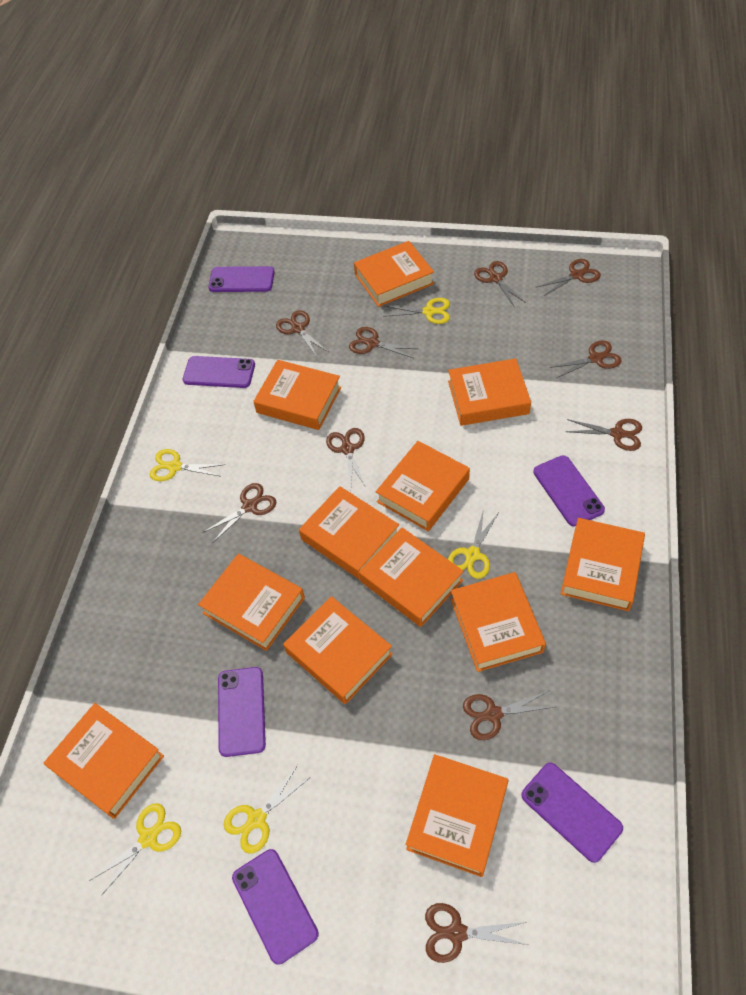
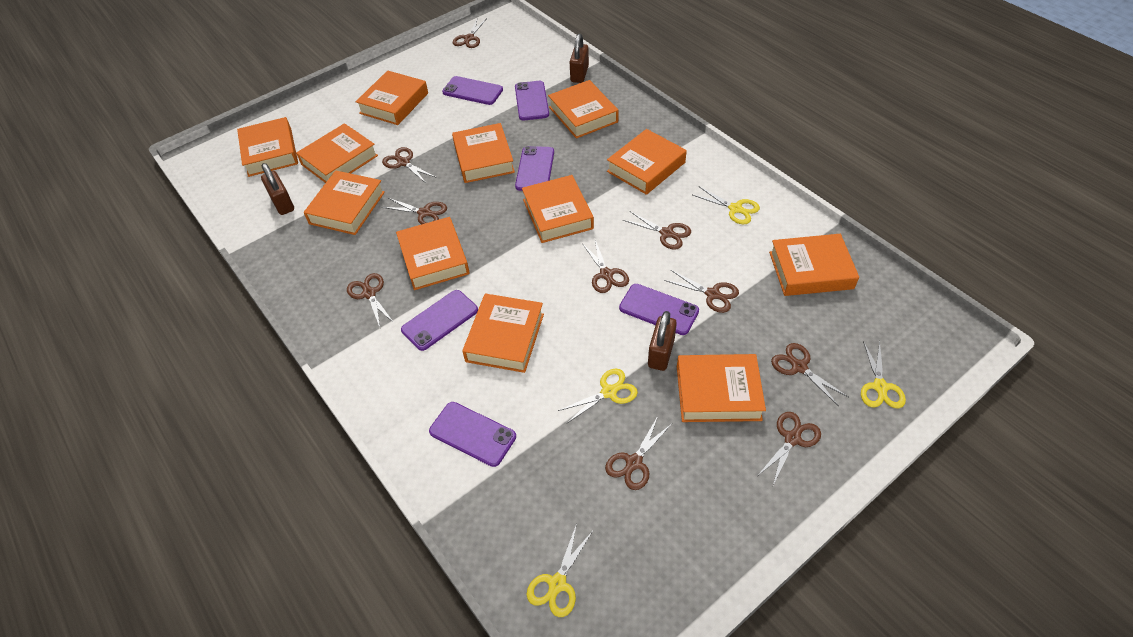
brown padlock: none = 0 -> [261,163,294,215] [570,34,589,83] [648,311,677,371] = 3
yellow scissors: [89,803,181,896] [150,449,225,481] [224,765,309,854] [383,298,450,324] [448,509,498,579] = 5 -> [527,524,593,617] [558,369,638,424] [693,187,760,224] [861,341,906,408] = 4

